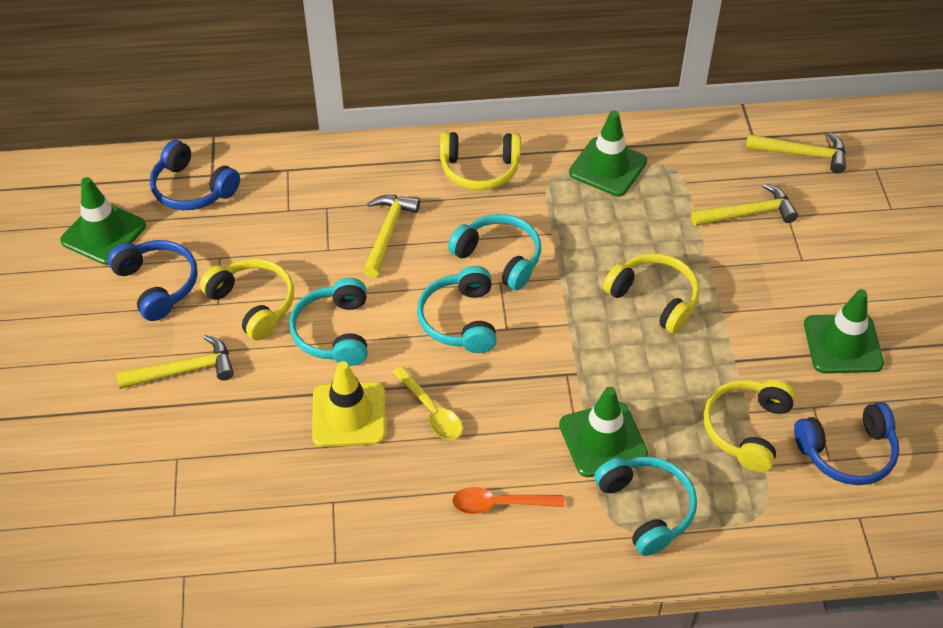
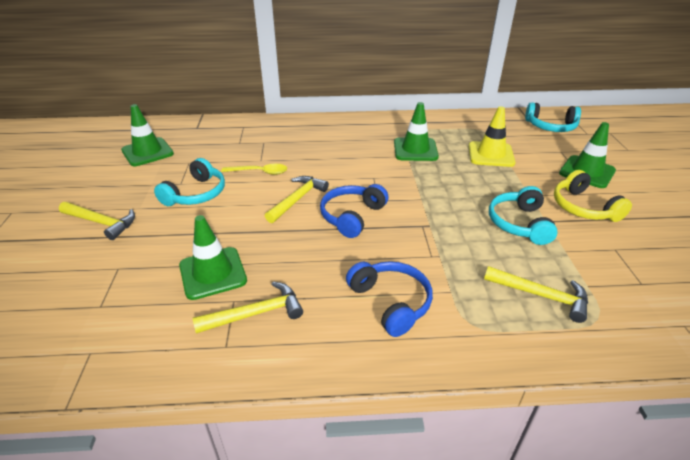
blue headphones: [107,240,198,321] [150,140,240,210] [794,402,899,485] = 3 -> [320,184,388,238] [346,261,433,337] = 2
orange spoon: [452,487,565,514] = 1 -> none = 0
turquoise headphones: [289,278,367,366] [417,266,497,353] [448,214,541,290] [594,457,697,556] = 4 -> [154,158,225,206] [489,186,558,245] [525,102,581,132] = 3
yellow headphones: [200,258,294,340] [440,132,521,191] [603,253,699,334] [703,379,796,472] = 4 -> [554,170,632,222] = 1

